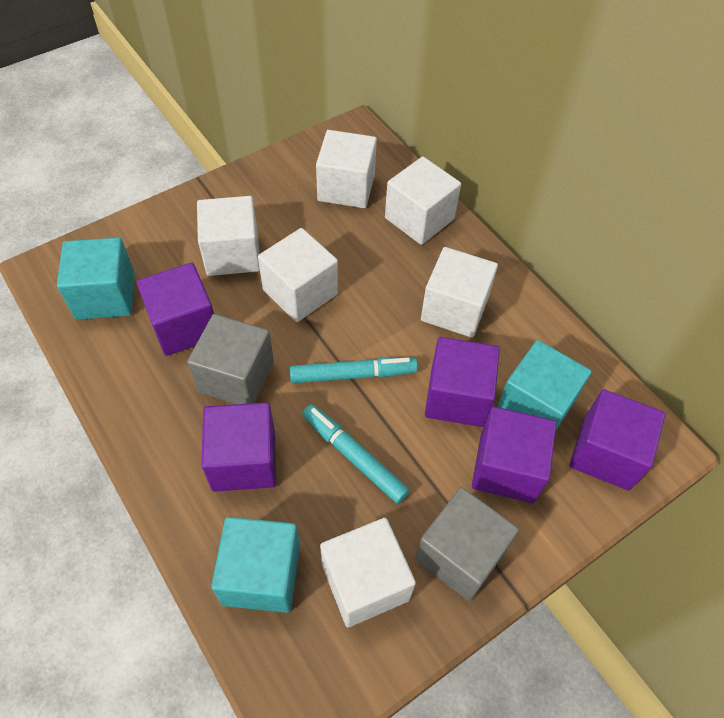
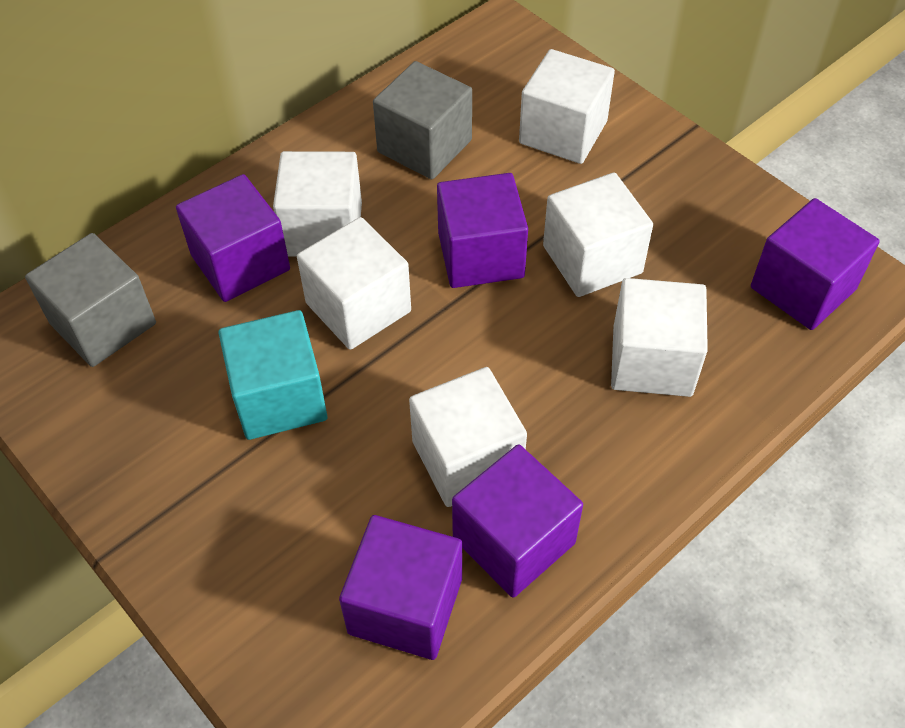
turquoise cube: [57,238,135,320] [211,517,300,613] [497,340,592,430] = 3 -> [219,310,328,440] = 1
turquoise marker: [290,358,418,383] [302,404,410,504] = 2 -> none = 0

